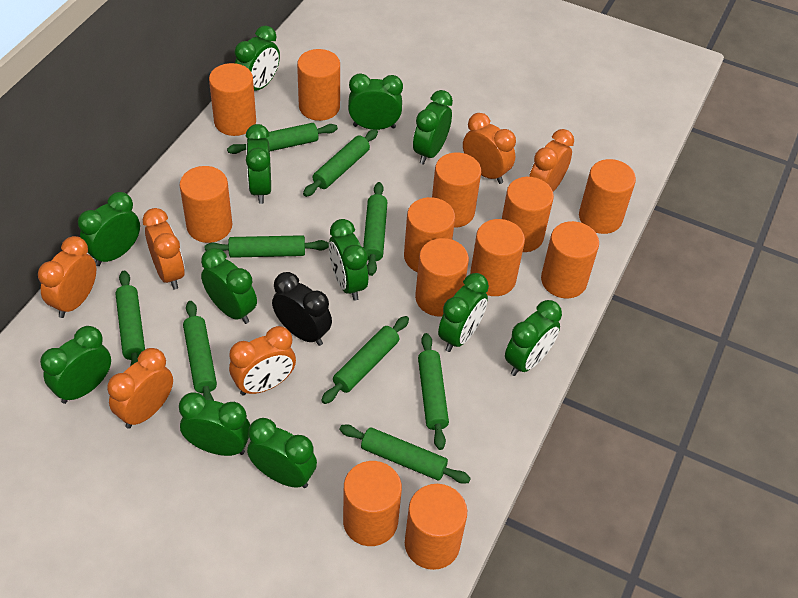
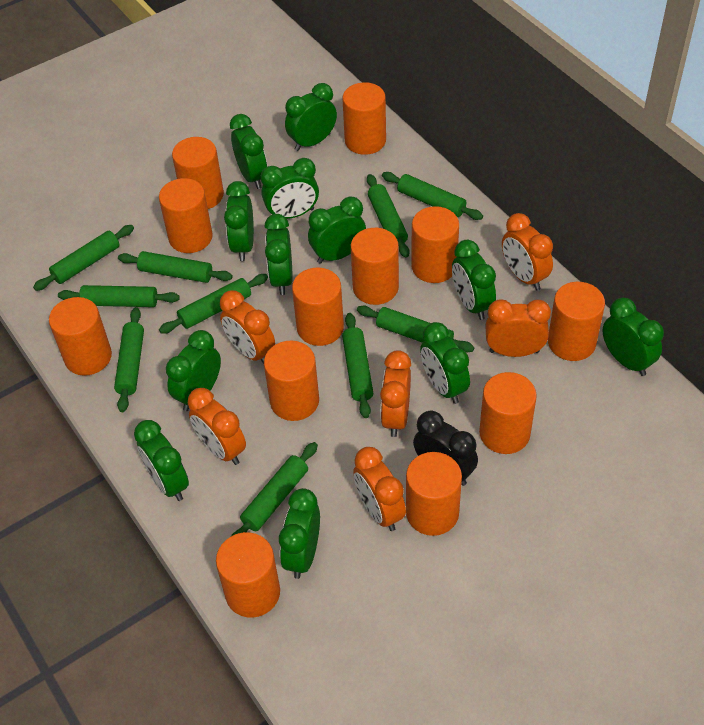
green rolling pin: [115,271,145,366] [183,301,217,401] [205,235,329,258] [227,123,338,154] [303,129,378,197] [321,316,409,404] [339,424,471,484] [363,182,387,276] [418,333,449,450] = 9 -> [33,225,134,291] [58,285,180,307] [114,307,144,412] [118,251,233,283] [159,274,268,334] [231,442,318,536] [342,313,373,418] [357,306,474,352] [367,174,410,258] [382,172,483,220] = 10

